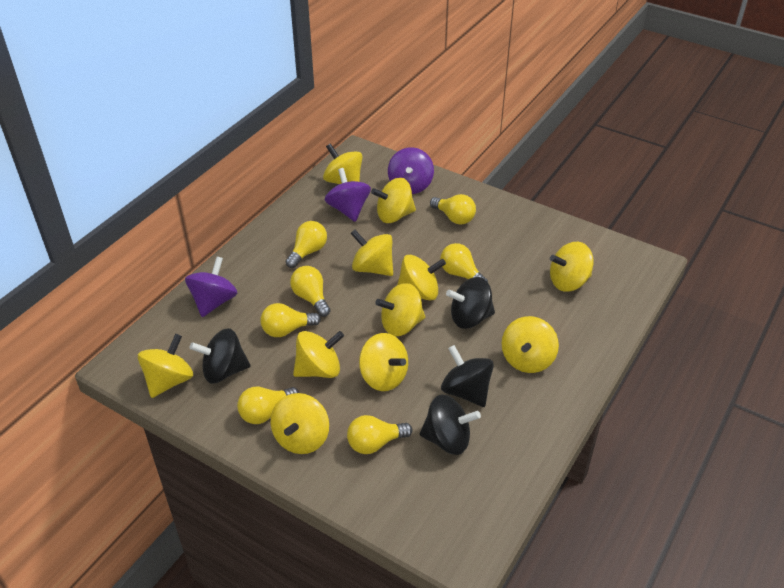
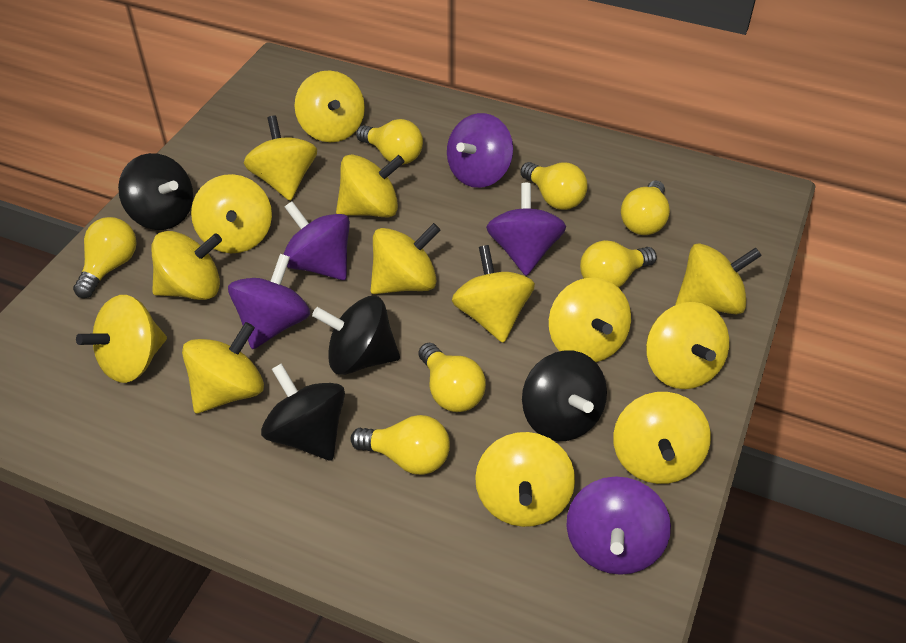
purple spinning top: [185,257,237,317] [325,168,371,222] [388,147,434,194] = 3 -> [228,254,310,349] [283,201,350,280] [447,113,513,188] [486,183,566,276] [567,476,671,575] = 5
yellow spinning top: [138,334,193,398] [270,393,329,454] [293,331,344,378] [323,143,362,184] [350,229,393,276] [359,333,408,391] [371,178,416,223] [375,283,425,336] [397,255,446,300] [502,316,559,373] [550,242,593,292] = 11 -> [76,295,167,383] [152,231,222,300] [182,322,264,413] [191,174,272,253] [244,115,317,201] [295,70,365,142] [336,154,405,218] [371,223,440,294] [452,245,535,343] [475,432,575,527] [549,277,631,362] [613,392,711,484] [646,302,729,389] [675,243,762,315] = 14

